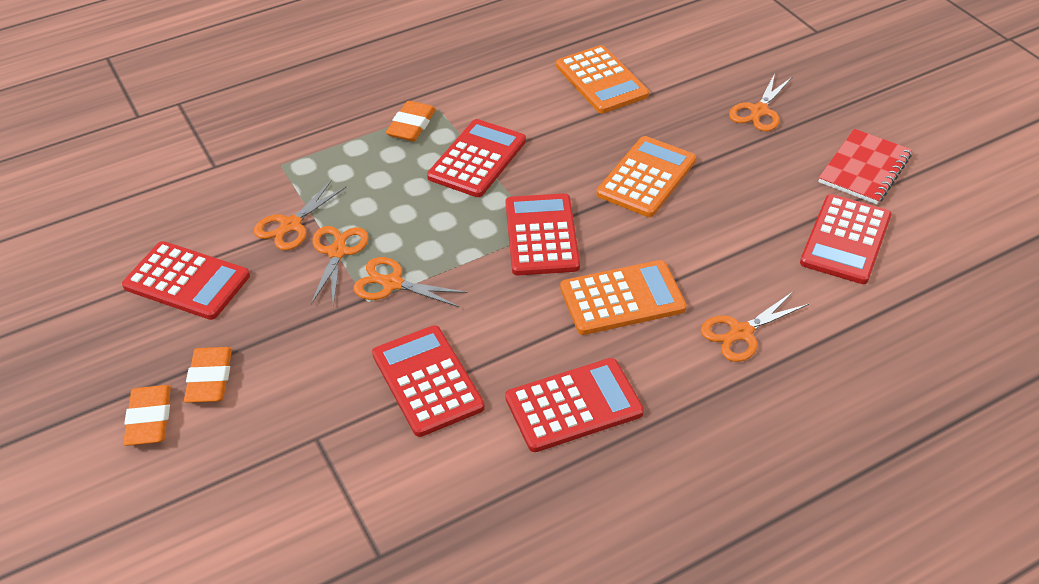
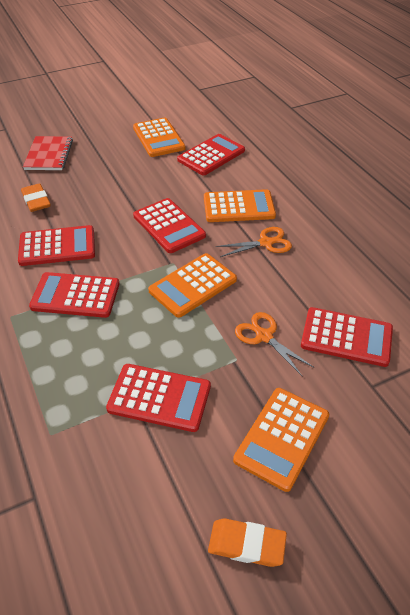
orange calculator: [556,45,649,113] [560,260,687,335] [596,136,696,217] = 3 -> [133,118,186,157] [148,253,237,318] [204,189,276,222] [233,388,329,492] = 4
orange eraser: [123,385,171,446] [184,347,232,403] [386,101,436,141] = 3 -> [21,183,51,212] [208,518,287,567] = 2
orange scissors: [254,180,346,250] [311,226,369,305] [353,257,468,308] [700,292,809,362] [729,73,793,131] = 5 -> [216,227,292,257] [235,312,315,376] = 2

